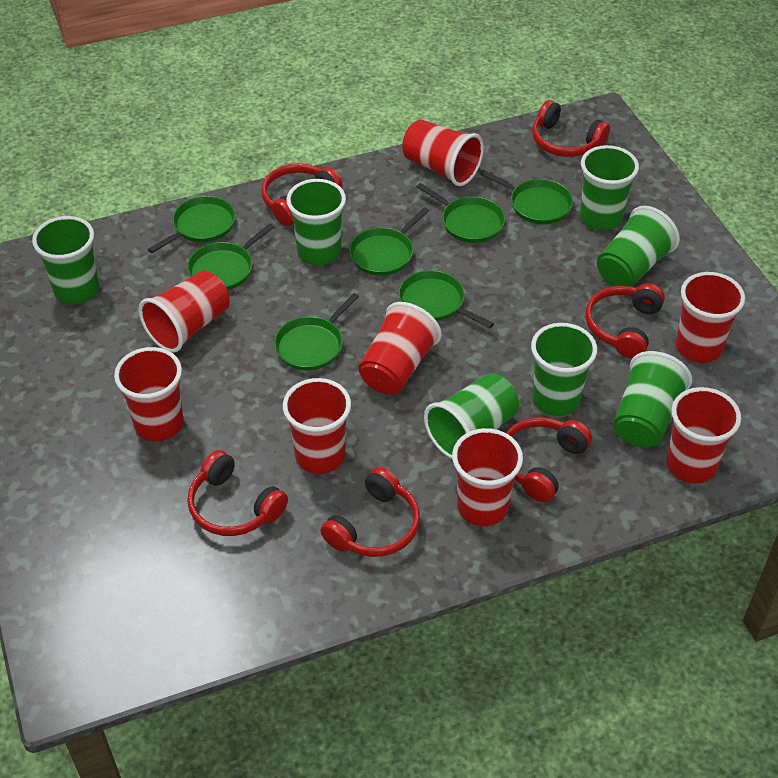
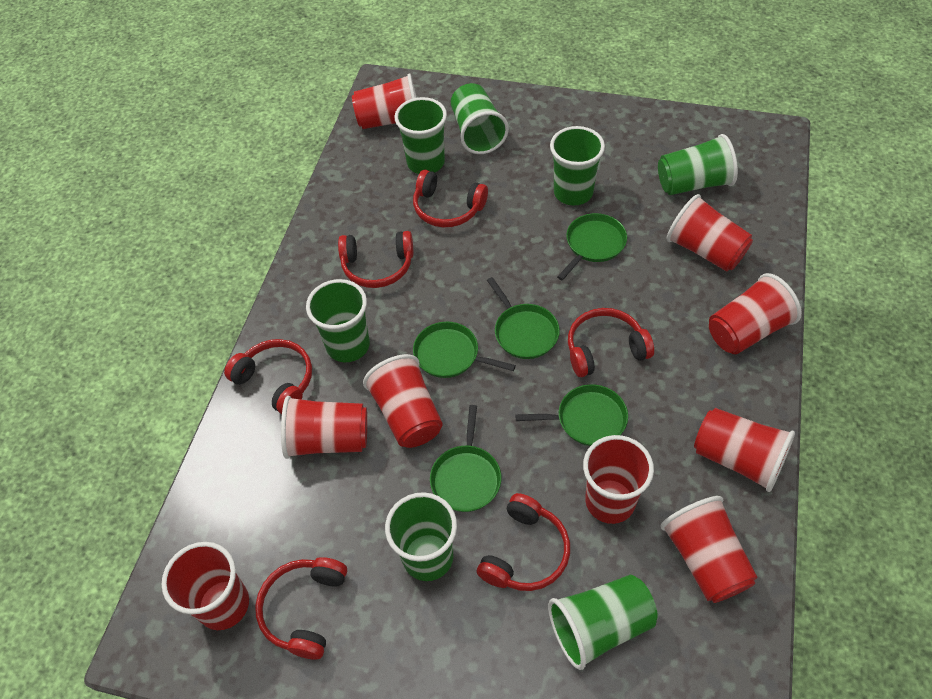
green pan: [148,196,236,253] [187,223,274,290] [274,293,359,371] [349,207,429,276] [398,270,494,328] [417,183,505,243] [480,170,573,224] = 7 -> [413,322,516,378] [430,405,501,512] [487,277,560,359] [515,384,628,446] [557,213,627,280] = 5
red cup: [114,347,184,442] [139,270,230,353] [283,378,351,474] [359,302,442,394] [402,120,484,186] [452,428,523,526] [666,387,741,483] [676,272,745,363] = 8 -> [161,542,249,630] [281,396,367,459] [352,73,417,129] [363,354,443,448] [583,435,654,524] [661,496,757,603] [666,194,753,272] [694,408,795,492] [709,273,802,354] = 9

